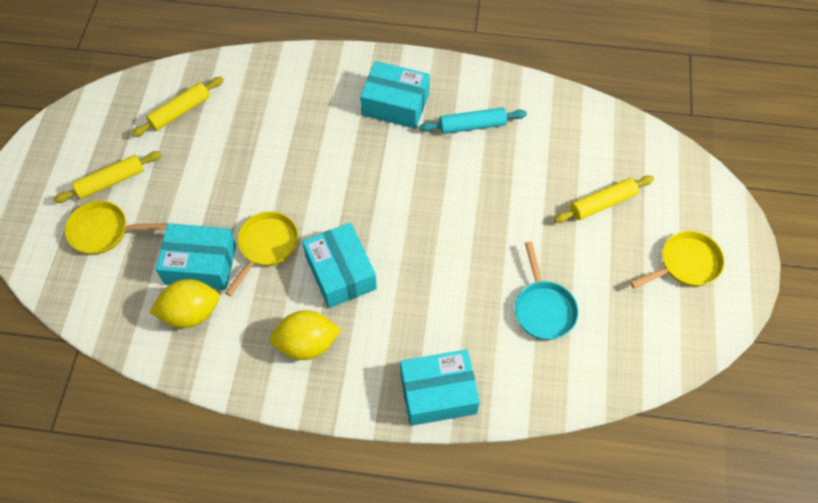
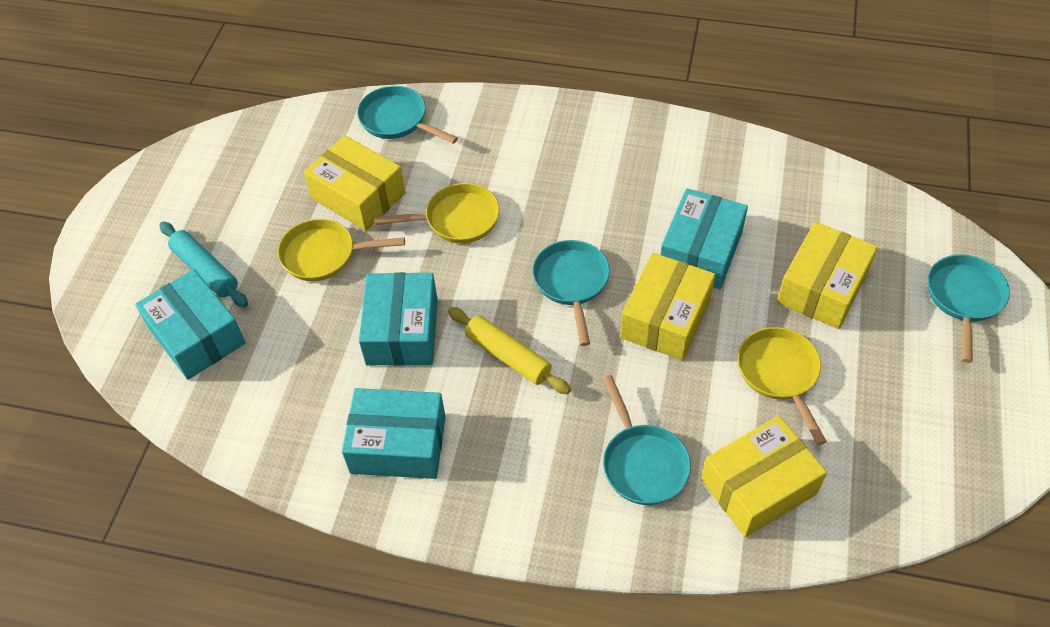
turquoise pan: [515,242,578,340] = 1 -> [357,86,458,144] [532,240,610,346] [603,375,691,505] [928,254,1010,363] = 4
yellow box: none = 0 -> [304,135,406,231] [620,253,715,360] [701,416,827,537] [777,222,878,329] = 4
yellow lemon: [149,279,220,328] [270,310,341,360] = 2 -> none = 0
yellow rolling pin: [53,151,162,203] [131,77,223,137] [554,175,654,223] = 3 -> [448,307,571,394] = 1

